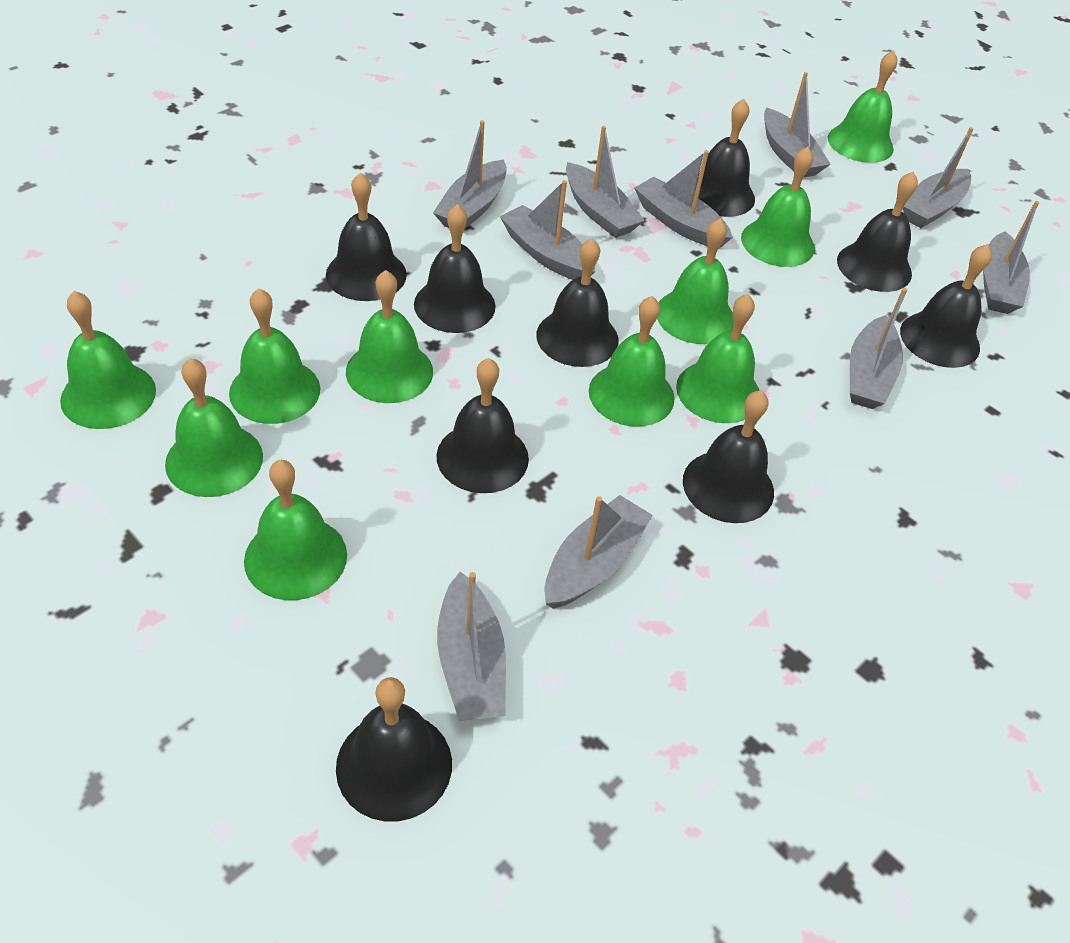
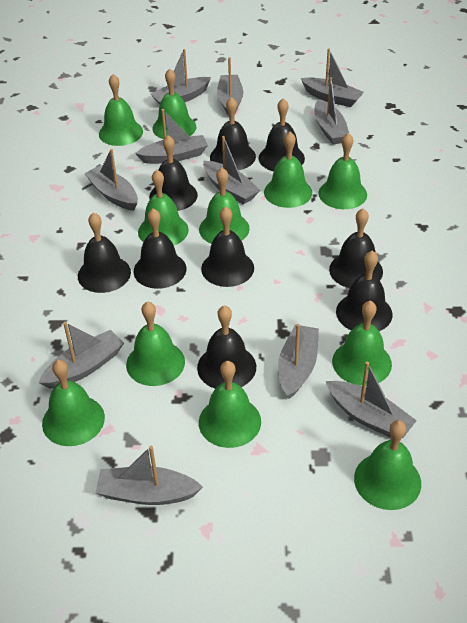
green bell: [60,291,156,429] [165,358,263,497] [229,288,320,424] [244,460,347,600] [346,270,433,403] [589,296,675,427] [657,218,733,344] [676,294,760,423] [741,147,815,267] [828,50,897,163] = 10 -> [42,360,105,446] [99,74,143,146] [126,301,185,386] [138,170,189,246] [152,68,196,139] [199,168,250,244] [199,361,261,448] [264,132,312,208] [318,133,367,209] [332,300,392,386] [354,420,421,510] = 11
grey boat: [433,120,507,228] [437,572,506,721] [500,180,595,280] [545,495,653,609] [566,126,645,238] [634,150,733,249] [764,72,831,178] [850,288,907,409] [903,127,973,228] [983,201,1039,314] = 10 -> [39,322,124,389] [84,149,138,211] [96,446,203,505] [135,109,208,164] [150,49,211,105] [203,136,260,204] [217,57,243,116] [278,324,319,399] [301,48,364,107] [315,77,349,144] [326,362,417,438] = 11

